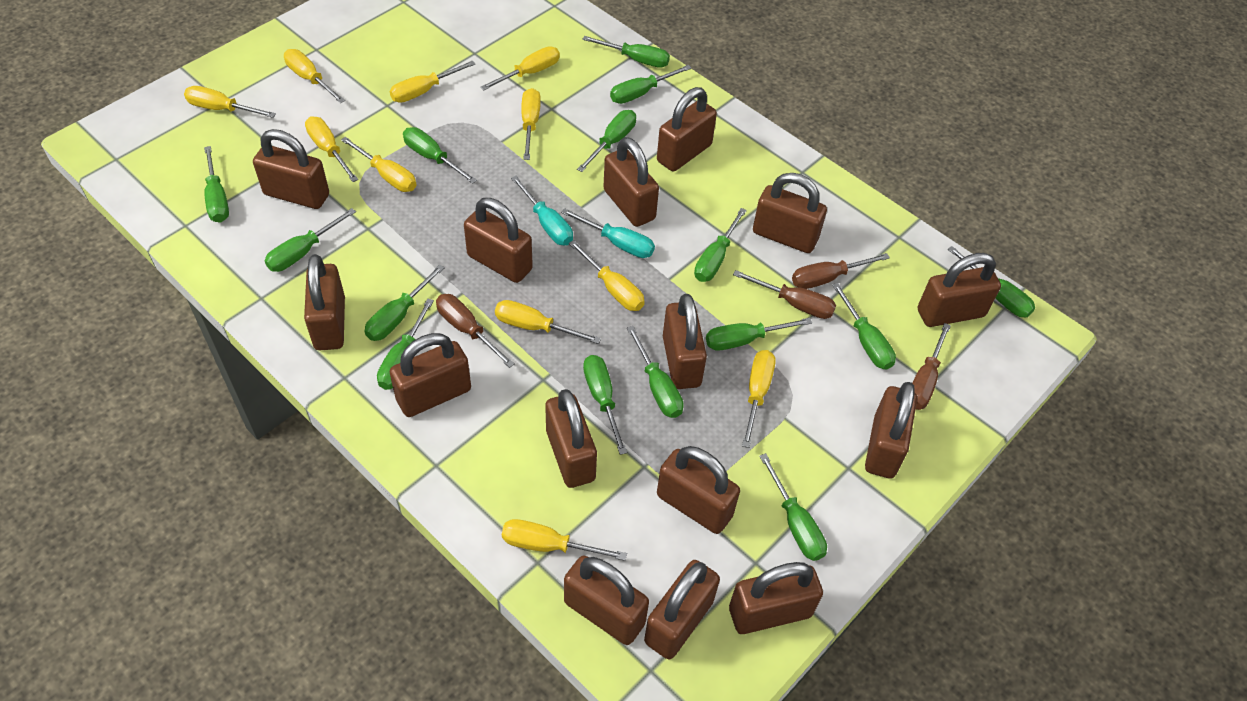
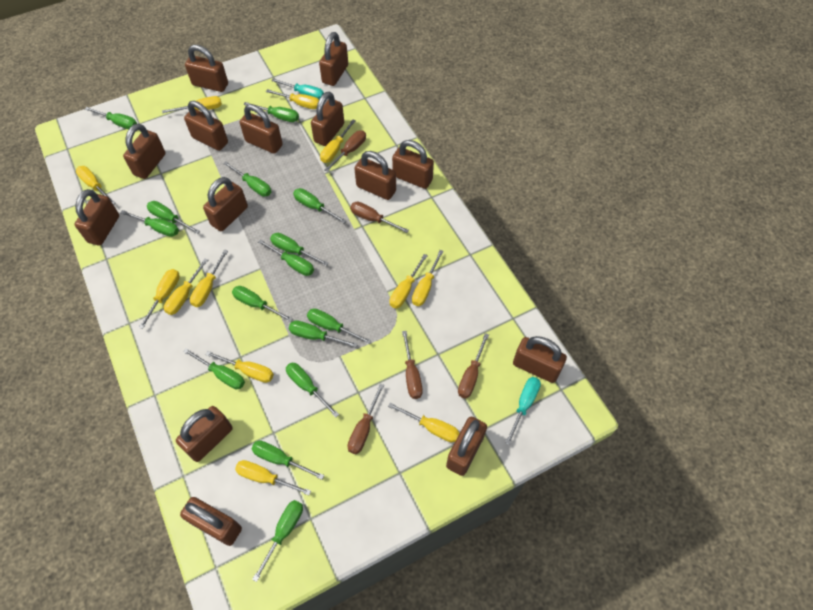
brown padlock: [253,129,329,209] [304,254,345,350] [389,333,471,417] [464,198,533,283] [545,389,597,488] [564,556,649,645] [603,137,659,227] [644,560,720,659] [657,87,717,172] [657,446,740,534] [663,294,707,389] [729,562,823,634] [753,173,827,253] [865,382,917,478] [918,253,1001,327] = 15 -> [75,189,119,246] [123,124,166,179] [176,406,233,462] [180,497,242,546] [184,101,228,151] [185,45,228,92] [203,177,248,231] [239,104,283,154] [311,92,344,146] [319,32,348,86] [354,151,396,200] [392,140,434,189] [446,417,487,476] [513,336,567,383] = 14
brown screwdriver: [436,294,515,368] [733,270,836,319] [792,253,890,289] [912,323,951,410] = 4 -> [324,130,366,172] [347,384,384,454] [350,202,409,233] [402,331,423,399] [458,333,489,398] = 5
yellow screwdriver: [184,86,276,118] [284,49,345,103] [305,117,358,182] [341,137,416,192] [390,61,475,103] [480,46,560,91] [495,300,601,344] [502,519,627,561] [521,88,541,160] [569,240,645,311] [742,350,776,448] = 11 -> [76,166,115,205] [139,269,180,329] [162,96,222,113] [164,258,208,315] [190,250,228,307] [205,351,274,383] [235,460,311,495] [266,89,319,109] [320,119,355,163] [388,403,460,442] [390,254,428,309] [412,250,444,306] = 12

